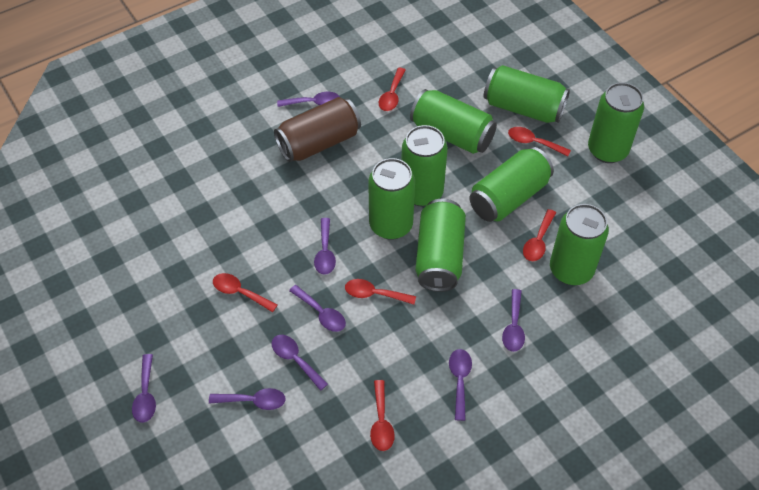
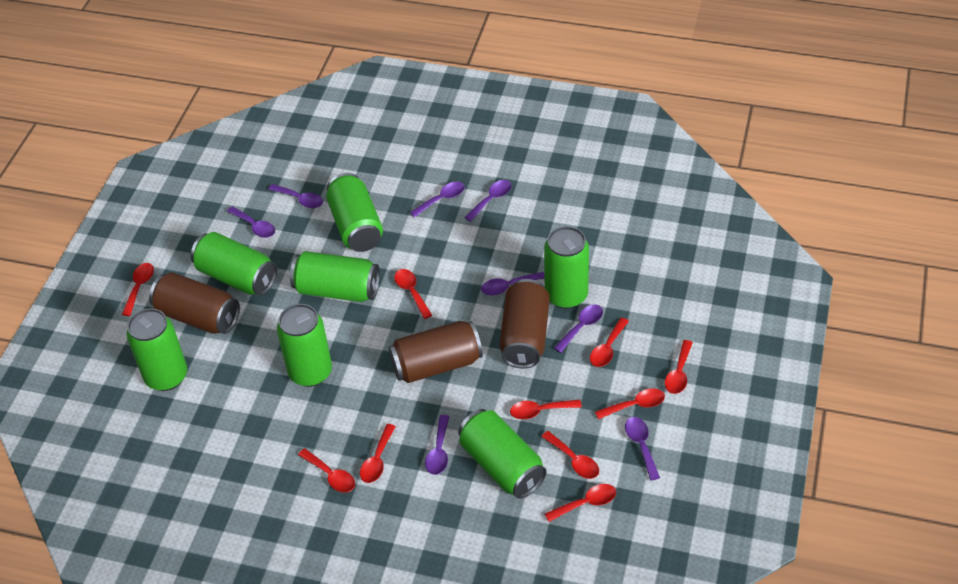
brown can: [274,97,361,162] = 1 -> [149,272,240,334] [389,321,483,383] [499,279,550,369] = 3
green can: [368,158,415,240] [401,125,448,207] [410,89,497,154] [415,199,466,292] [469,147,554,222] [484,65,570,123] [550,204,609,285] [588,82,644,163] = 8 -> [127,308,187,391] [191,232,277,296] [277,304,332,387] [290,251,380,302] [326,173,383,252] [458,409,547,499] [544,226,589,309] = 7
red spoon: [213,273,277,312] [345,279,416,305] [370,380,395,451] [379,68,406,111] [508,127,571,156] [523,209,556,261] = 6 -> [122,263,154,316] [298,448,355,493] [360,424,396,483] [394,269,432,319] [510,400,582,419] [541,431,599,479] [545,484,616,522] [590,318,629,367] [595,388,665,419] [665,340,693,394] = 10

